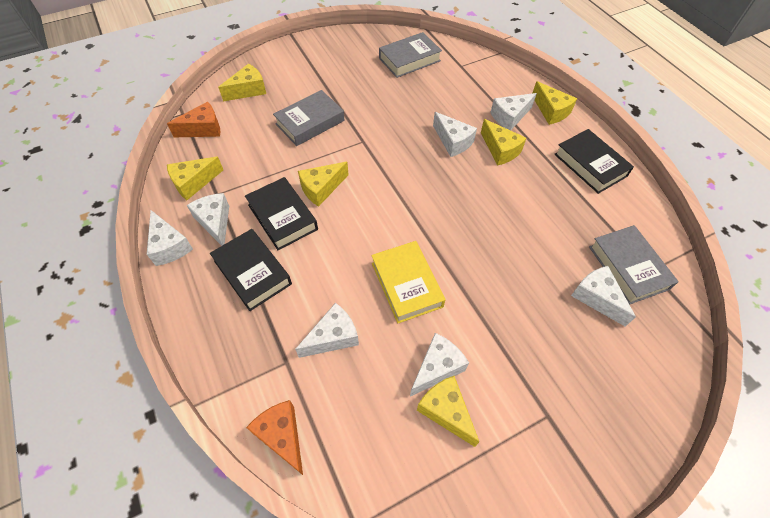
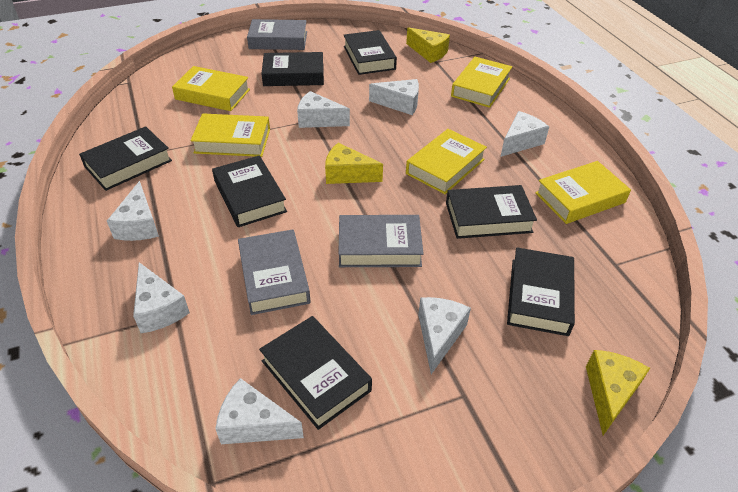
black book: [210,229,292,311] [245,177,318,250] [554,129,634,194] = 3 -> [79,126,172,191] [212,155,287,227] [259,316,372,430] [261,52,324,86] [344,30,397,75] [446,185,537,239] [507,247,575,336] = 7
orange cheese: [167,102,220,137] [246,400,303,475] = 2 -> none = 0
yellow book: [371,241,446,323] = 1 -> [172,66,250,111] [191,113,270,157] [406,129,487,194] [451,57,512,108] [535,161,631,224] = 5
yellow cheese: [167,156,223,200] [218,64,266,101] [298,162,349,207] [417,376,479,447] [481,119,526,166] [533,81,577,125] = 6 -> [325,143,383,184] [406,27,450,63] [586,350,650,435] = 3

